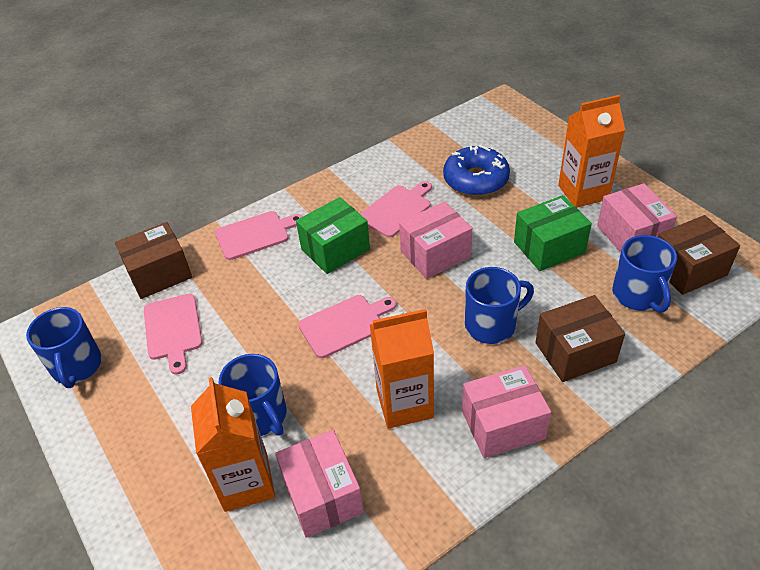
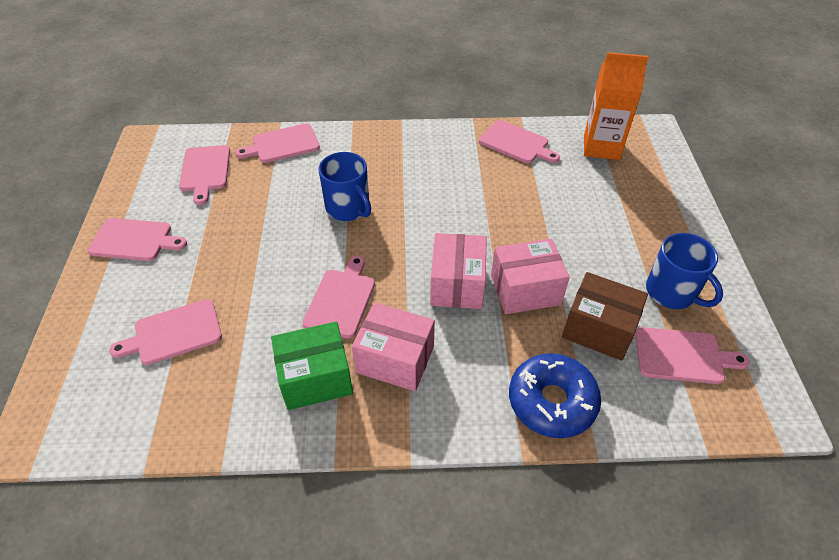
blue mug: [26,307,102,388] [218,354,286,436] [465,267,534,344] [612,235,677,313] = 4 -> [319,152,371,221] [646,233,723,309] = 2
brown box: [115,222,192,299] [535,295,625,382] [658,215,740,295] = 3 -> [562,272,648,361] = 1
green box: [296,197,370,274] [514,195,592,271] = 2 -> [271,321,353,410] = 1
orange carton: [191,377,275,512] [370,309,434,429] [558,95,625,207] = 3 -> [584,52,648,160] = 1
pink box: [275,430,364,538] [399,202,472,279] [462,365,551,458] [597,183,677,252] = 4 -> [352,302,435,391] [430,233,487,309] [491,238,570,314] = 3
pink cutting board: [144,294,202,375] [215,211,303,260] [298,295,396,358] [360,181,432,238] = 4 -> [87,218,187,261] [109,299,222,365] [179,145,230,205] [235,123,320,163] [302,255,375,339] [479,120,560,163] [635,327,749,384] = 7

